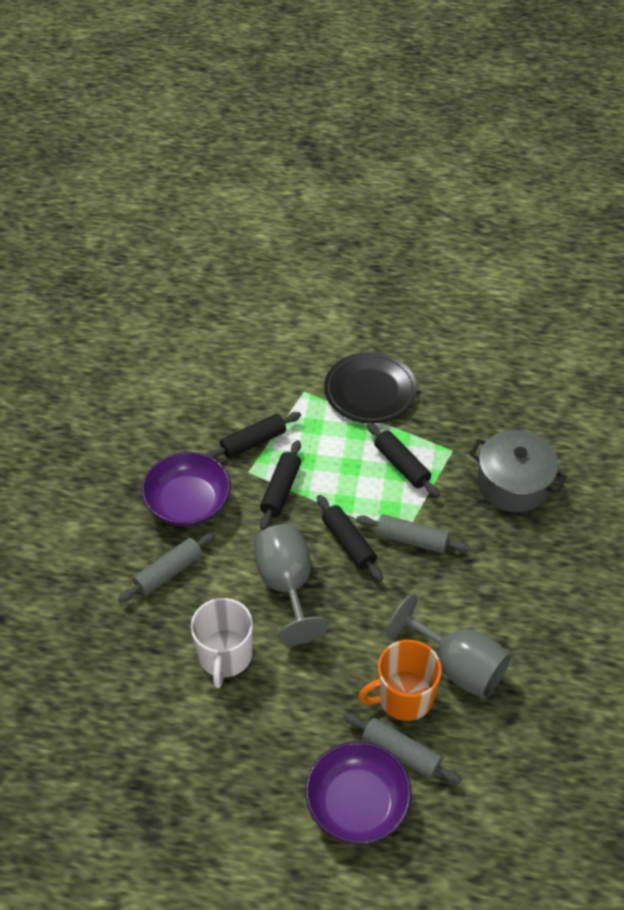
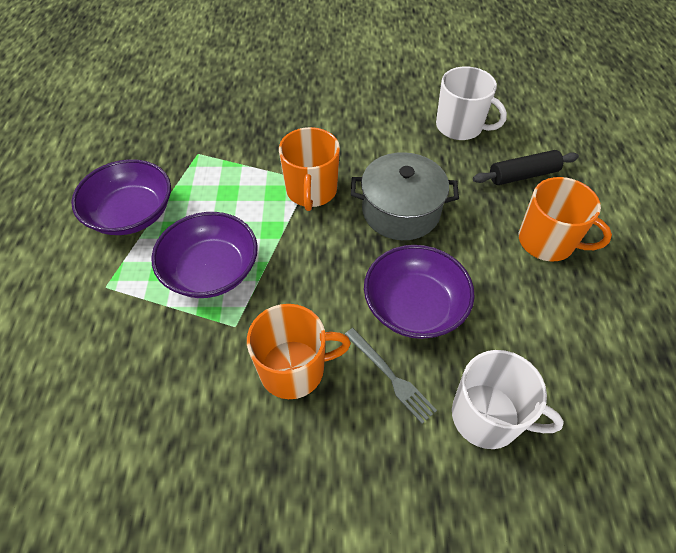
black plate: [324,352,417,424] = 1 -> none = 0
black rolling pin: [205,412,301,459] [260,440,301,530] [317,495,383,581] [367,423,440,497] = 4 -> [473,150,579,185] = 1
grey fork: none = 0 -> [344,328,437,424] = 1
grey goblet: [253,524,328,645] [386,594,511,699] = 2 -> none = 0
grey rolling pin: [118,532,216,603] [344,713,462,784] [356,514,470,553] = 3 -> none = 0
orange mug: [358,640,442,721] = 1 -> [247,304,351,399] [279,127,340,211] [519,177,612,261] = 3
purple bowl: [142,452,231,526] [305,741,412,844] = 2 -> [71,159,171,235] [151,212,258,298] [364,245,475,339] = 3
white mug: [191,598,253,688] = 1 -> [436,66,507,140] [452,350,564,449] = 2

